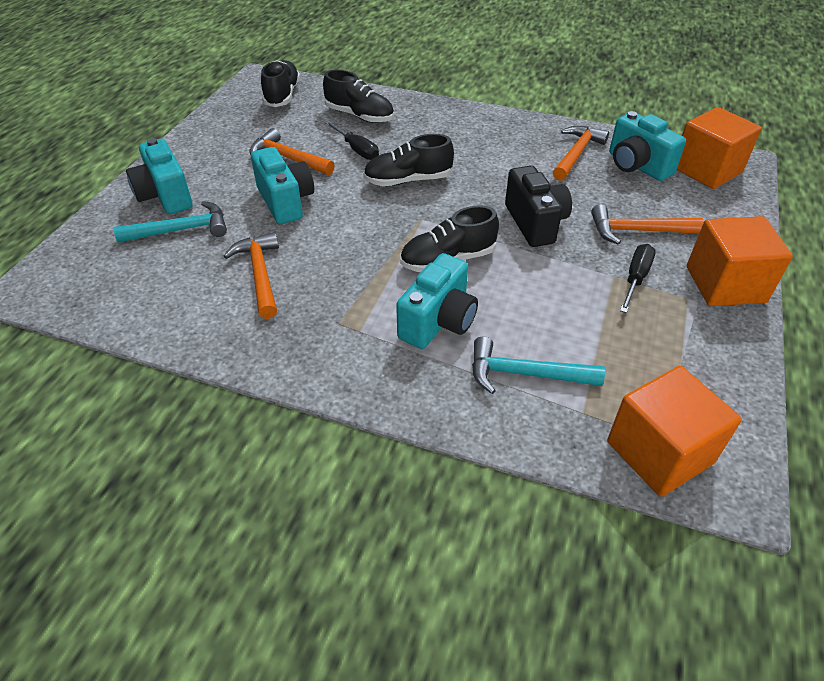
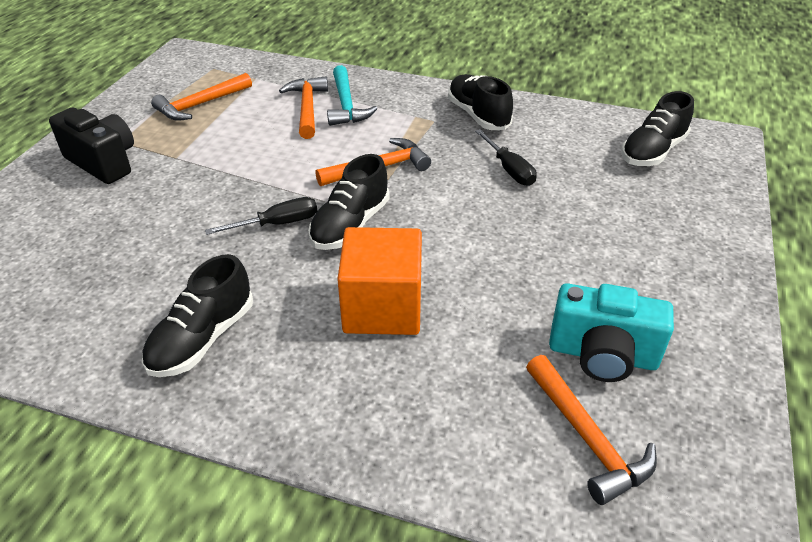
orange cube: [607,366,742,497] [677,107,762,189] [687,216,793,306] = 3 -> [337,227,422,335] = 1
turquoise camera: [126,138,192,214] [251,147,314,224] [396,253,478,349] [609,111,686,181] = 4 -> [549,283,674,382] = 1
turquoise hammer: [114,201,227,243] [472,337,605,394] = 2 -> [327,65,378,126] = 1

